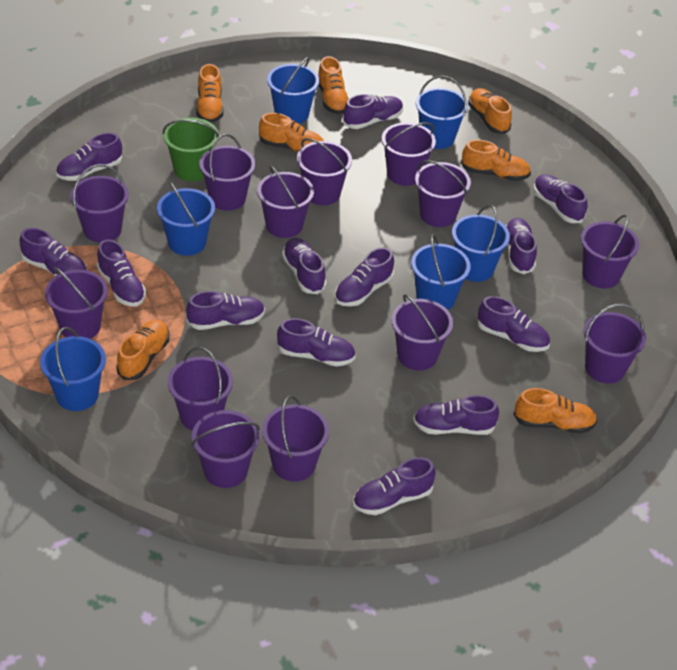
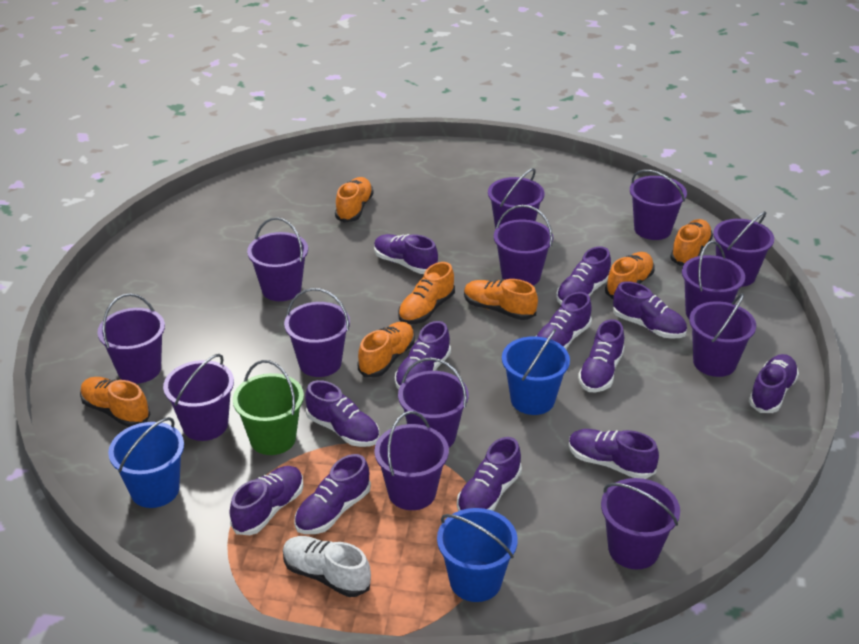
blue bucket: [40,327,106,411] [157,181,215,256] [267,57,319,124] [411,234,471,310] [416,76,468,149] [452,205,510,282] = 6 -> [108,417,184,508] [437,508,518,602] [502,329,570,415] = 3
purple shoe: [20,228,87,276] [56,133,122,181] [97,239,146,307] [186,291,265,330] [277,318,356,367] [282,238,326,294] [335,247,394,306] [343,94,403,129] [353,457,436,515] [413,395,499,435] [477,296,550,352] [506,218,537,274] [533,174,588,223] = 13 -> [229,466,303,535] [294,454,371,534] [305,380,379,447] [374,234,438,274] [395,321,451,389] [457,437,522,511] [536,292,592,349] [556,247,611,305] [568,429,659,479] [578,319,625,392] [613,281,687,339] [749,354,799,413] = 12
white shoe: none = 0 -> [283,536,371,597] = 1

